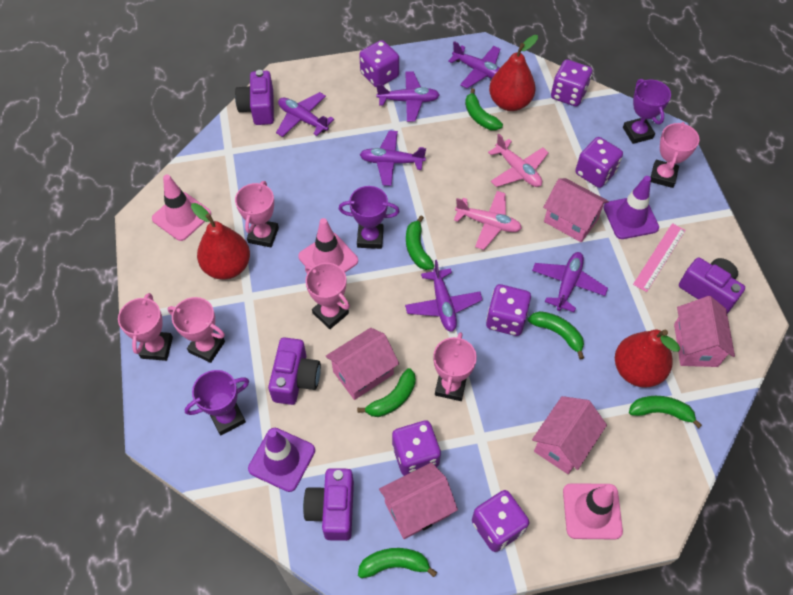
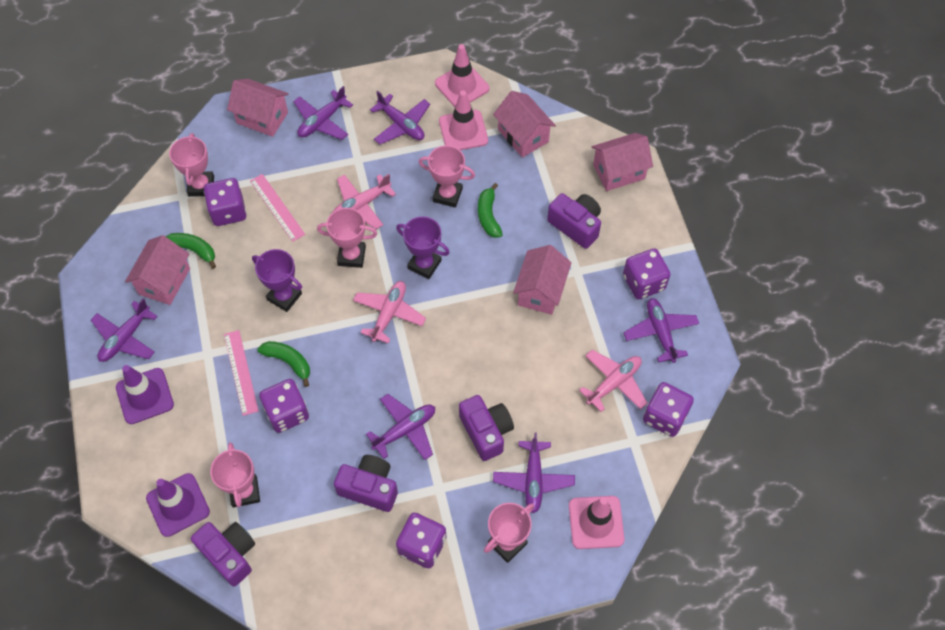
green banana: [357,368,416,417] [358,548,437,578] [406,216,434,270] [465,88,503,130] [528,311,584,360] [629,396,702,428] = 6 -> [166,233,216,269] [257,341,310,387] [478,183,503,238] = 3
pink plane: [454,191,522,250] [488,134,549,187] = 2 -> [333,174,396,229] [353,281,426,344] [579,350,647,412] = 3
pink ruler: [633,223,686,292] = 1 -> [224,330,259,416] [250,174,305,242] = 2
pink trophy: [118,293,173,361] [168,297,225,363] [235,181,279,247] [305,263,350,329] [433,332,477,401] [651,122,699,188] = 6 -> [169,133,214,197] [210,442,260,508] [317,208,377,268] [419,145,475,208] [484,503,534,563] = 5
purple dice: [359,40,399,88] [392,420,441,476] [472,490,529,552] [486,284,531,336] [551,59,592,106] [575,137,623,188] = 6 -> [204,178,246,226] [259,379,309,433] [396,513,446,568] [623,248,671,299] [643,382,694,437] = 5
purple trophy: [185,370,249,436] [339,186,400,249] [623,79,671,144] = 3 -> [252,249,302,312] [396,216,450,279] = 2
red pear: [191,203,250,279] [489,35,538,111] [615,330,680,388] = 3 -> none = 0

